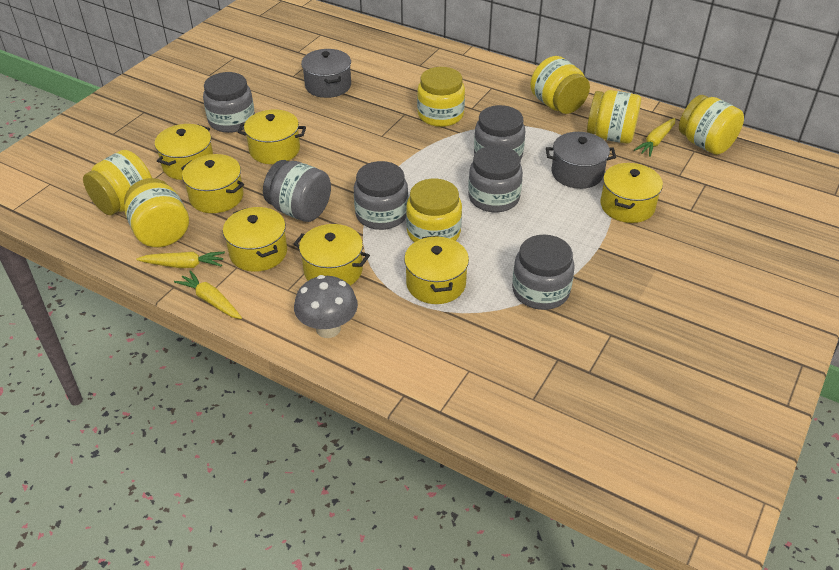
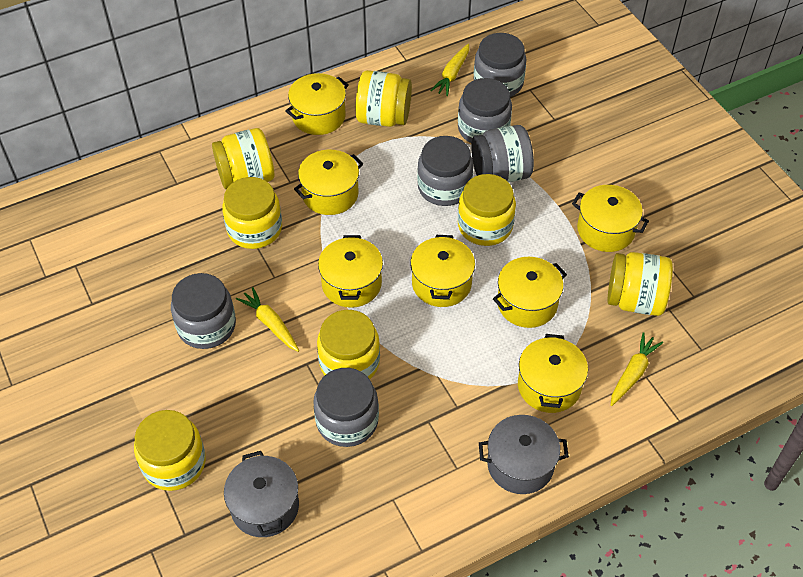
grey mushroom: [294,275,358,338] = 1 -> none = 0

